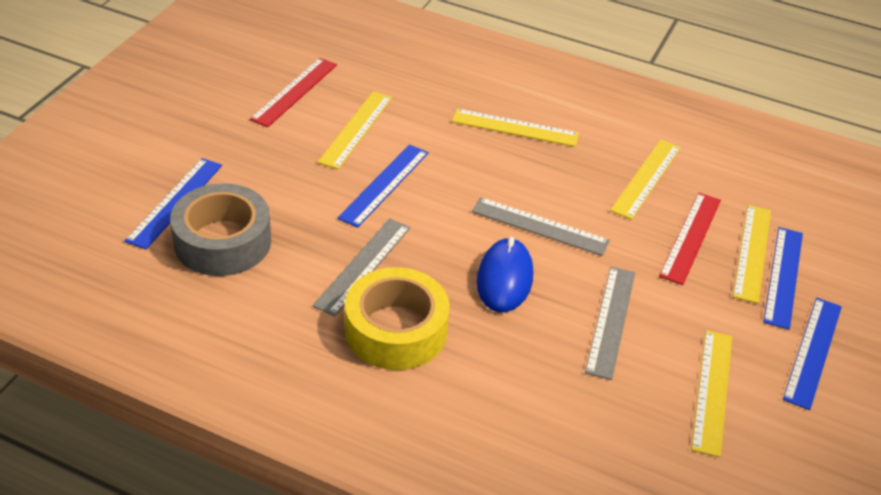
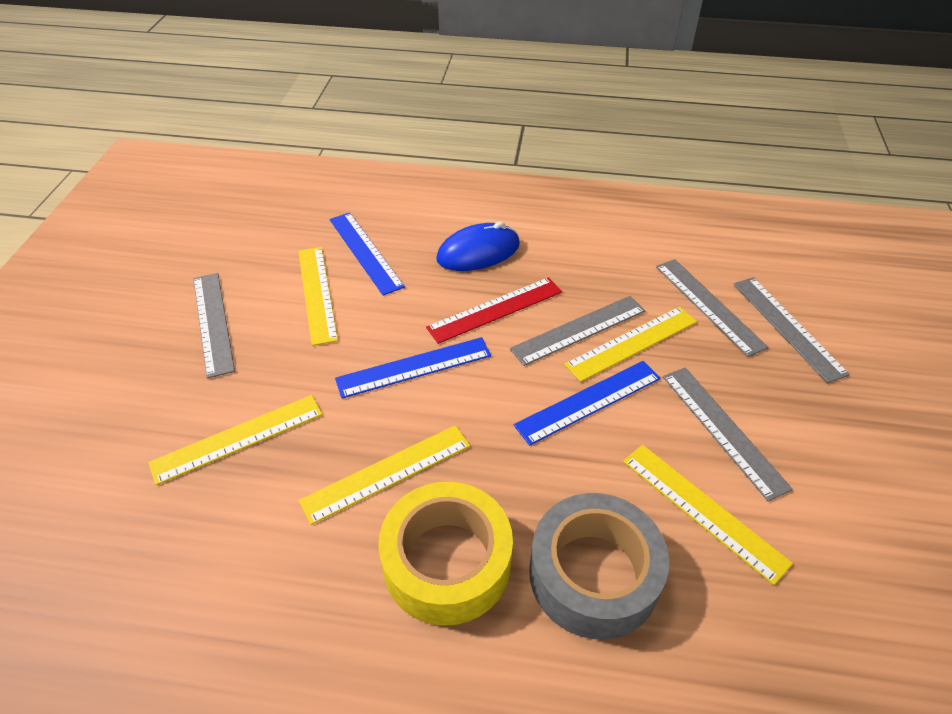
blue ruler: [125,158,222,249] [337,144,429,228] [763,227,803,330] [783,298,842,410] = 4 -> [330,213,405,296] [335,337,491,398] [514,361,661,446] = 3
grey ruler: [312,218,410,317] [472,197,610,256] [585,267,635,380] = 3 -> [193,273,235,378] [510,296,645,366] [656,259,769,357] [663,367,793,502] [733,277,850,383] = 5
red ruler: [250,58,337,127] [659,193,721,285] = 2 -> [426,277,562,344] = 1

